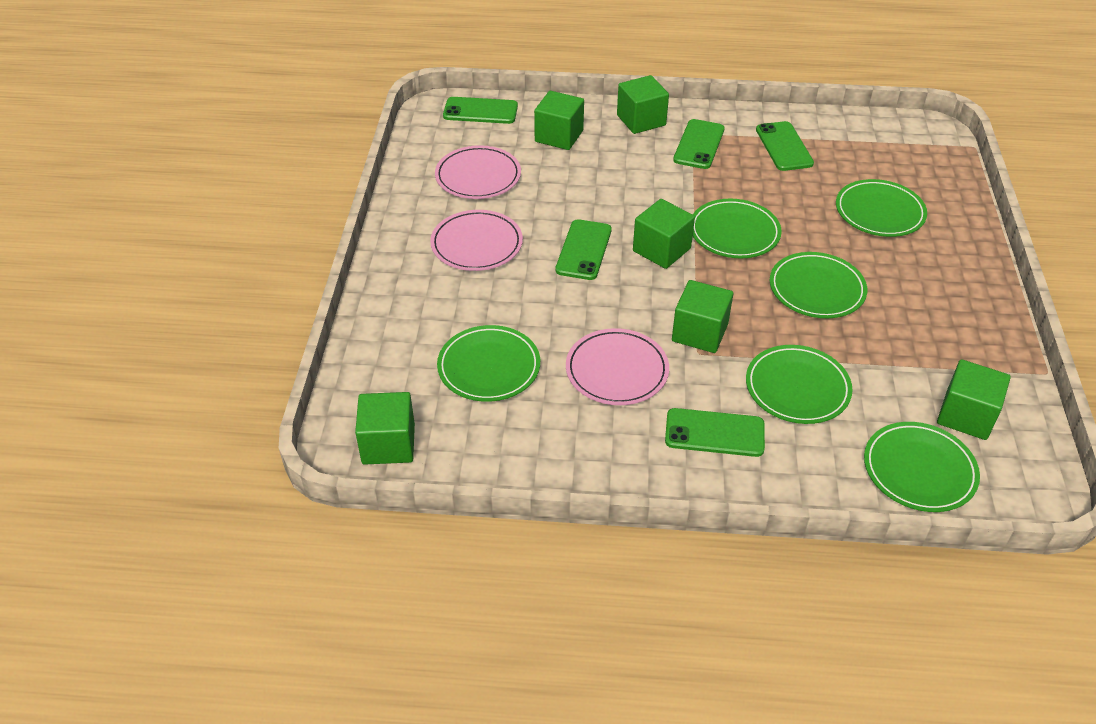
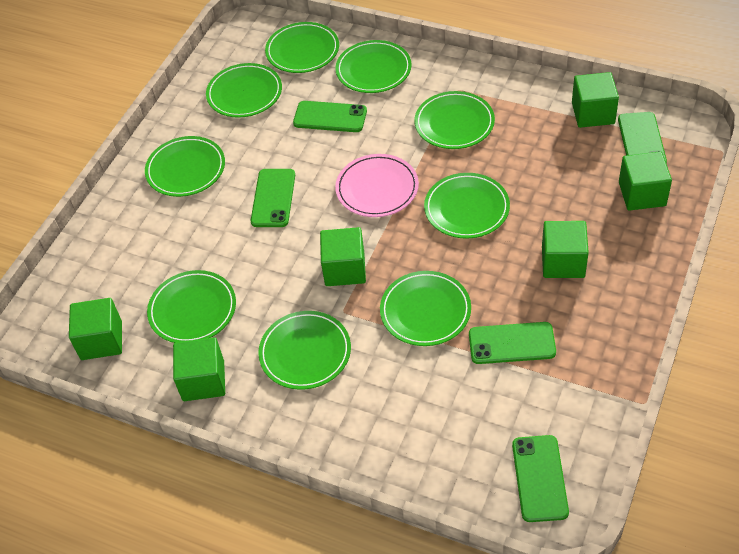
green plate: [437,325,540,402] [693,199,782,258] [746,345,853,424] [770,252,867,318] [836,179,927,237] [864,422,980,512] = 6 -> [145,136,225,197] [147,270,236,343] [206,63,282,118] [258,311,351,390] [265,22,339,73] [335,40,412,93] [380,271,471,346] [414,91,495,149] [424,173,510,239] = 9
pink plate: [430,210,523,271] [435,145,521,199] [566,328,669,405] = 3 -> [335,154,419,217] = 1

